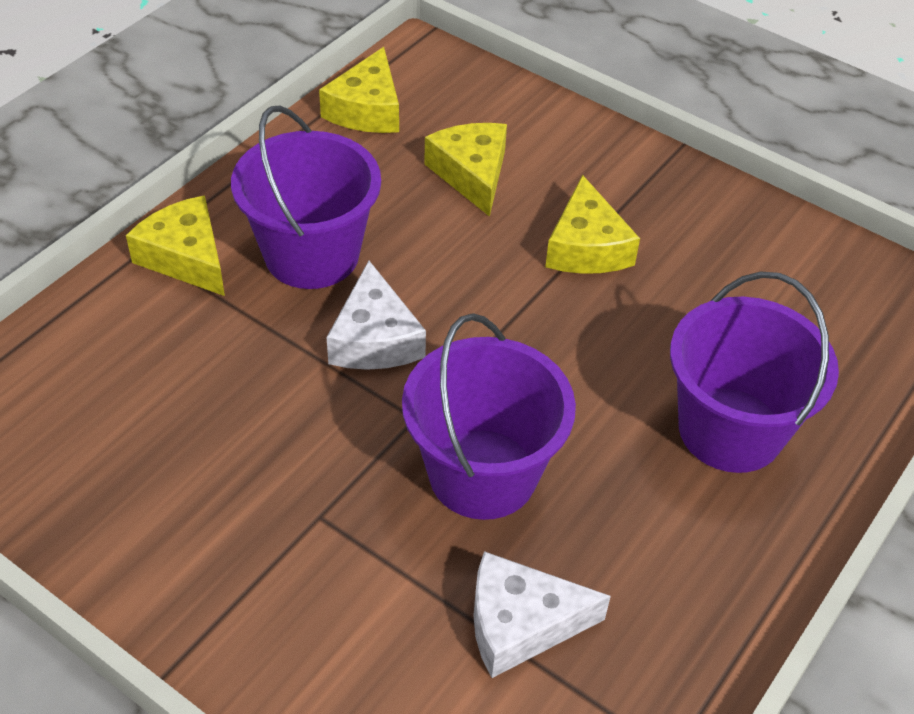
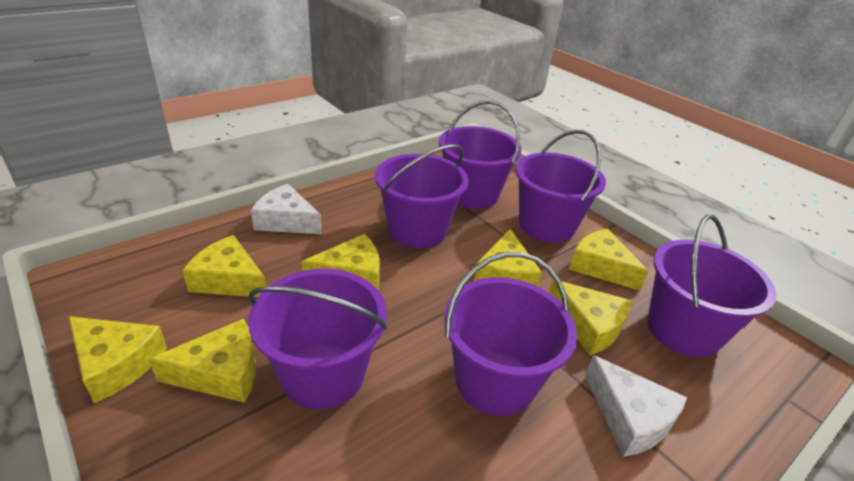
purple bucket: [231,106,381,289] [402,313,576,520] [670,271,839,473] = 3 -> [248,269,388,410] [375,144,469,248] [438,100,522,209] [444,252,577,416] [515,130,606,243] [647,215,776,358] = 6
yellow cheese: [126,195,225,296] [319,47,399,133] [424,123,507,217] [545,175,640,274] = 4 -> [69,316,167,403] [149,318,256,403] [182,235,266,297] [301,234,380,289] [474,229,542,286] [549,279,632,355] [569,229,649,291] = 7

